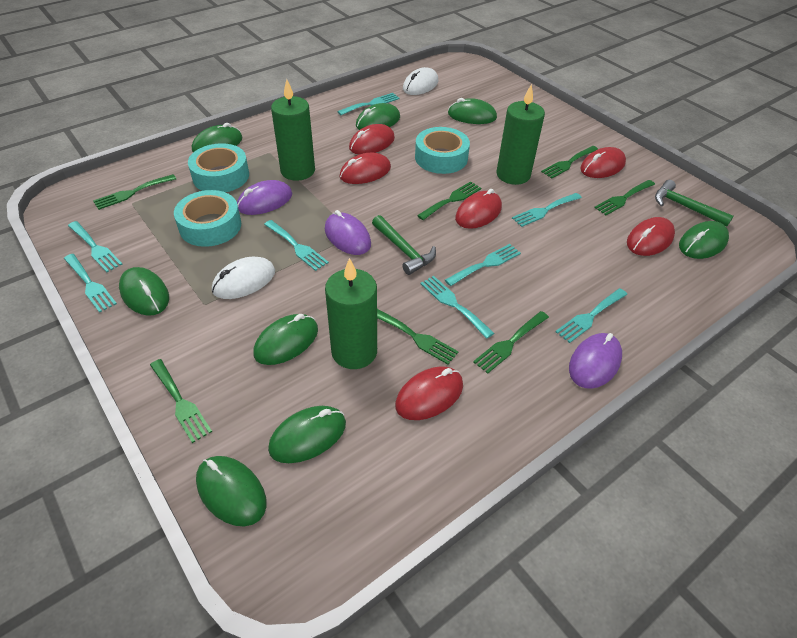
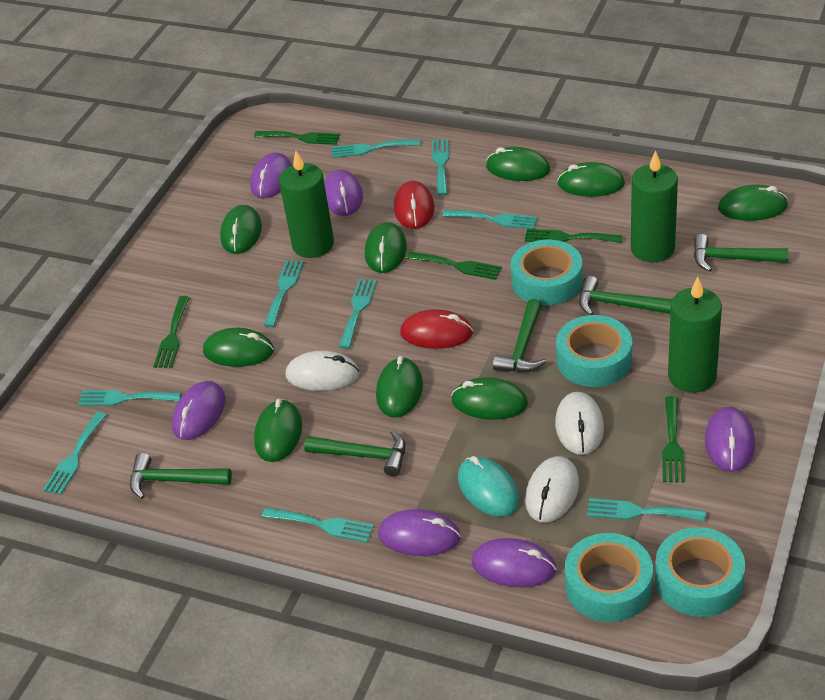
green fork: [93,174,176,210] [150,359,212,443] [377,309,459,364] [417,181,481,220] [473,311,549,374] [541,146,598,178] [594,180,655,215] = 7 -> [153,296,190,368] [254,131,340,145] [406,252,502,280] [525,229,622,243] [662,396,685,483] = 5
green hammer: [372,215,436,275] [655,180,734,226] = 2 -> [130,453,232,499] [304,430,405,477] [493,299,546,372] [579,276,672,315] [694,234,788,272] = 5
green mouse: [119,267,169,316] [192,123,242,152] [196,456,266,526] [253,314,318,365] [268,406,346,463] [356,103,400,130] [448,98,497,124] [679,221,729,259] = 8 -> [203,328,274,367] [220,205,262,254] [254,399,302,462] [365,222,407,273] [376,356,423,418] [451,377,528,420] [486,147,550,181] [557,162,625,197] [718,185,788,221] = 9
purple mouse: [237,180,292,215] [325,210,371,255] [569,333,622,389] = 3 -> [172,381,225,440] [250,152,292,198] [324,169,363,216] [378,509,461,556] [472,538,556,588] [705,407,755,472] = 6
red mouse: [339,153,391,184] [349,124,395,155] [395,366,463,420] [455,189,502,229] [580,147,626,178] [627,217,675,256] = 6 -> [394,181,434,229] [400,309,473,349] = 2
turquoise fork: [64,254,117,313] [68,221,122,272] [264,220,329,271] [337,93,400,115] [420,276,494,339] [445,244,521,286] [512,193,582,227] [555,288,627,343] = 8 -> [43,412,107,495] [78,390,181,406] [262,507,374,543] [264,260,304,327] [332,139,420,158] [339,279,377,349] [432,139,449,196] [443,210,538,229] [587,498,706,521] = 9
turquoise mouse: none = 0 -> [458,456,520,517] = 1
turquoise tape: [174,190,241,247] [188,143,249,192] [415,127,470,174] = 3 -> [511,239,583,306] [556,315,632,387] [565,533,653,622] [655,527,745,617] = 4
white mouse: [212,257,275,299] [403,67,438,95] = 2 -> [286,350,359,391] [525,456,579,523] [555,392,604,455] = 3

